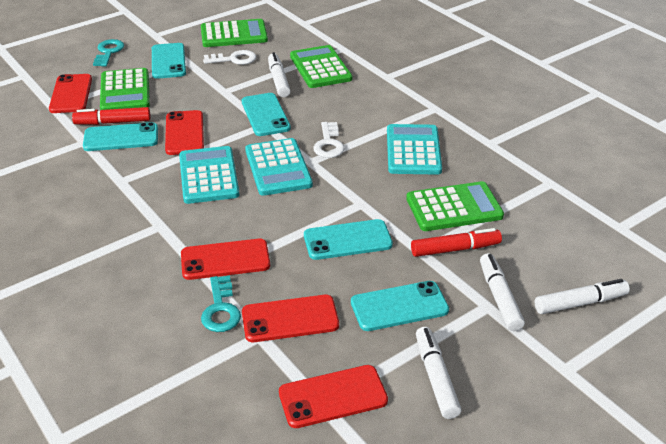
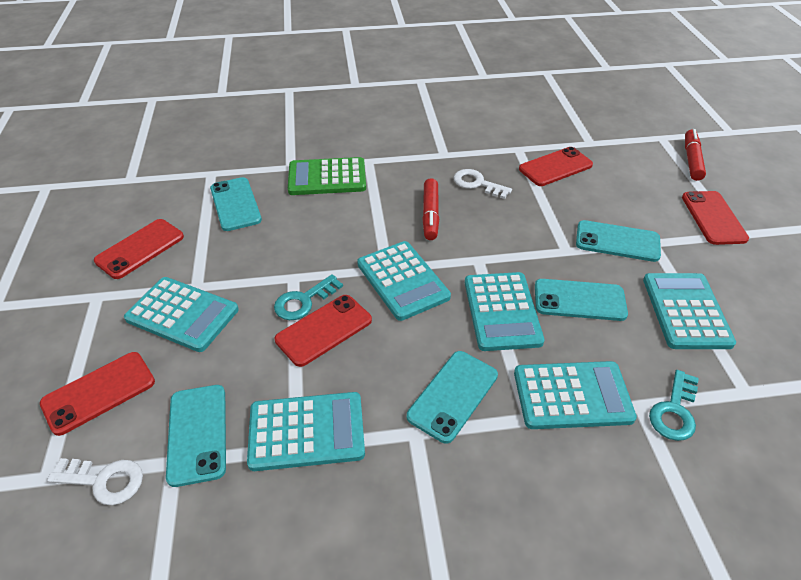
green calculator: [100,68,150,110] [201,19,268,47] [290,45,352,88] [406,181,504,231] = 4 -> [288,157,366,195] = 1
turquoise calculator: [179,146,239,204] [245,138,313,196] [387,124,442,175] = 3 -> [124,277,239,352] [247,392,365,471] [357,241,451,321] [465,272,544,351] [514,361,637,429] [643,273,736,349] = 6
white marker: [268,52,290,97] [416,327,461,419] [480,253,525,331] [534,279,630,314] = 4 -> none = 0

